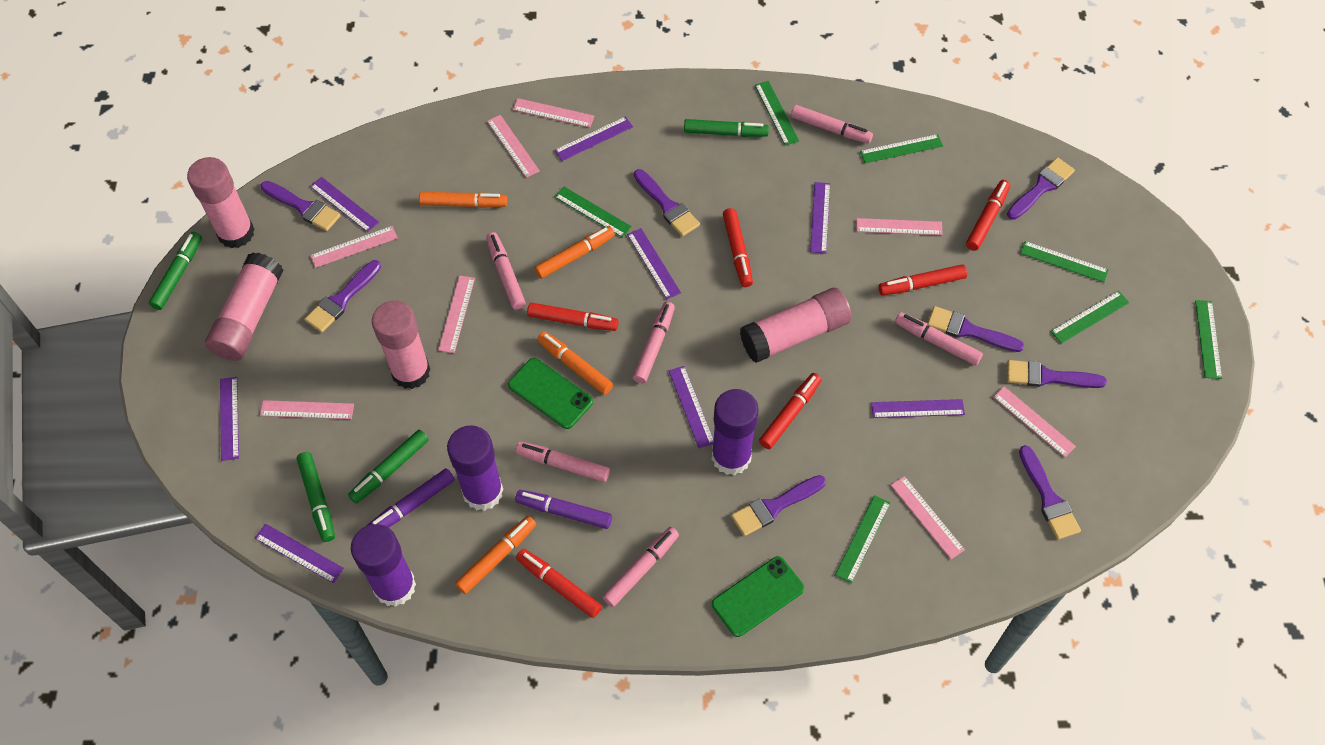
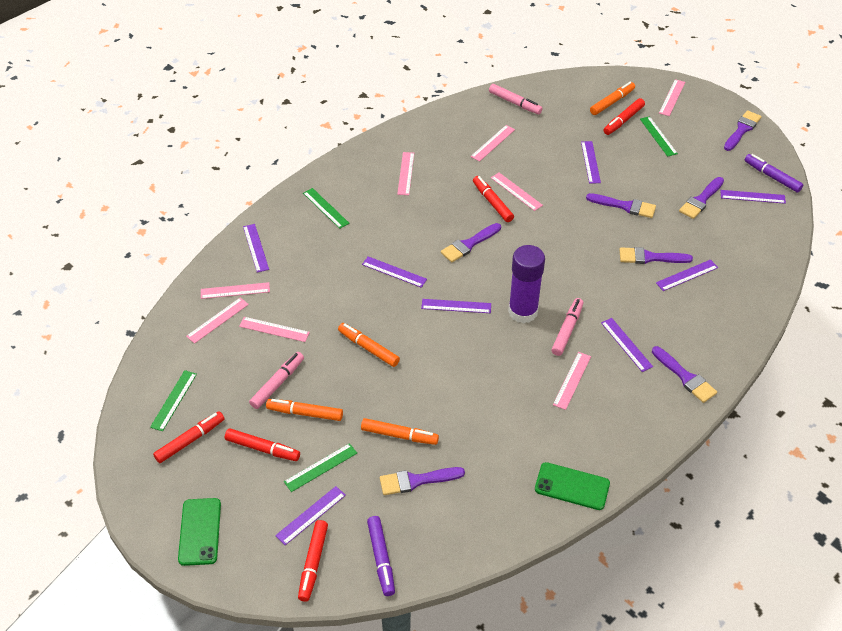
green marker: [149,232,202,310] [297,452,335,542] [348,430,429,504] [684,119,769,137] = 4 -> none = 0
green ruler: [555,187,632,238] [755,81,799,146] [835,495,890,583] [860,134,943,163] [1020,241,1109,283] [1051,291,1129,344] [1195,300,1222,379] = 7 -> [150,370,197,431] [284,443,357,492] [303,188,349,229] [640,116,678,157] = 4
pink glue stick: [187,157,255,248] [205,252,283,361] [372,301,430,389] [740,288,852,363] = 4 -> none = 0
pink marker: [486,232,526,309] [515,441,610,482] [602,527,679,607] [632,302,675,384] [791,105,873,144] [895,312,983,366] = 6 -> [249,352,304,409] [489,84,543,114] [551,298,583,356] = 3
purple brush: [261,181,341,231] [305,260,381,332] [634,169,700,236] [731,475,826,536] [927,306,1024,352] [1007,157,1075,220] [1007,360,1107,388] [1019,445,1081,540] = 8 -> [380,467,465,495] [441,223,501,262] [586,193,656,218] [619,247,693,264] [652,346,717,403] [679,177,724,219] [724,110,762,151] = 7
purple glue stick: [351,524,416,607] [447,425,503,511] [712,389,759,475] = 3 -> [508,245,545,323] = 1
red marker: [516,549,602,618] [527,303,618,331] [723,208,753,287] [759,373,822,449] [878,265,967,295] [966,180,1010,251] = 6 -> [153,411,225,463] [225,428,300,461] [298,520,328,602] [473,176,514,222] [604,98,645,135] = 5

